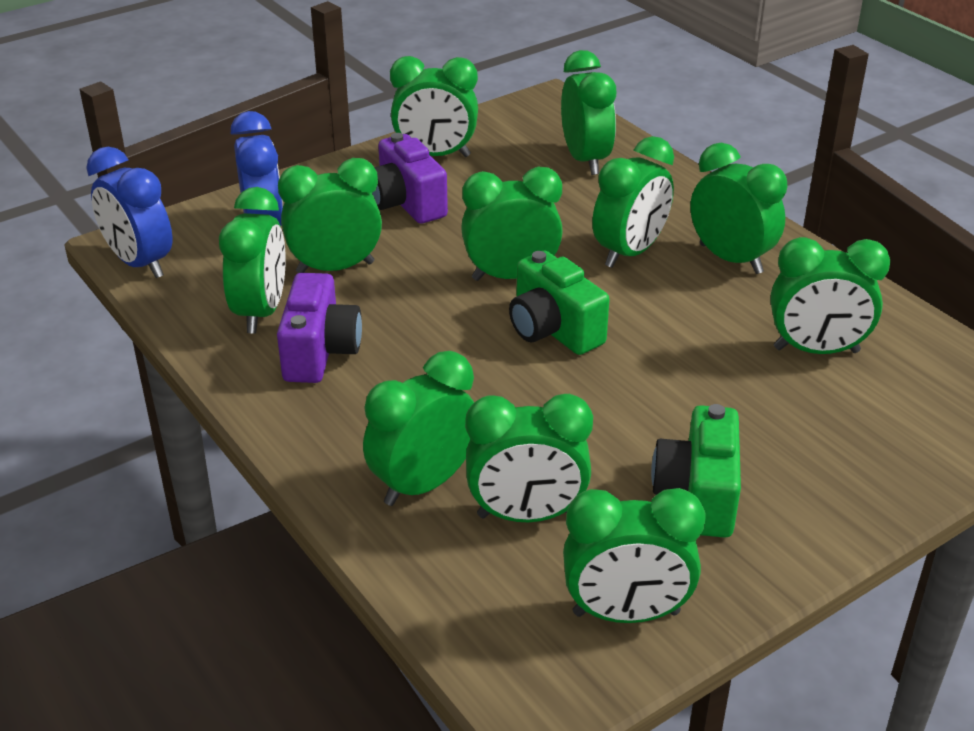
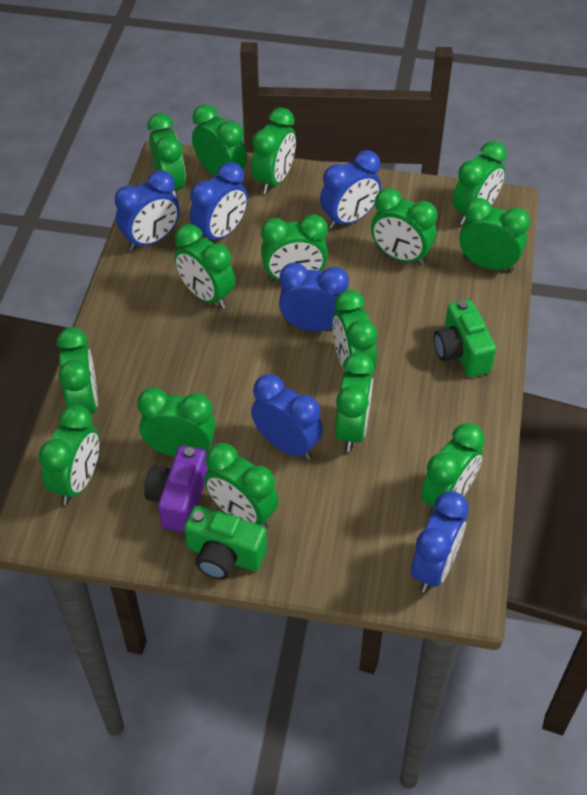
blue clock: [87,147,173,278] [231,111,283,226] = 2 -> [115,170,180,251] [190,162,248,240] [251,374,323,460] [279,262,349,331] [320,150,381,229] [411,491,469,592] = 6
green clock: [219,187,286,334] [278,158,382,273] [363,351,474,506] [390,56,478,157] [461,167,563,281] [465,394,593,522] [561,50,616,175] [563,488,705,623] [592,136,674,268] [690,143,787,274] [770,237,890,354] = 11 -> [38,405,99,505] [57,327,98,414] [137,387,216,457] [147,113,186,200] [174,224,235,309] [192,104,247,176] [204,443,279,529] [252,108,296,194] [261,214,328,282] [333,290,378,371] [335,352,374,452] [371,188,437,266] [421,423,485,516] [452,141,507,225] [459,198,530,272] = 15
purple camera: [277,273,362,383] [372,133,448,224] = 2 -> [144,445,208,533] = 1

